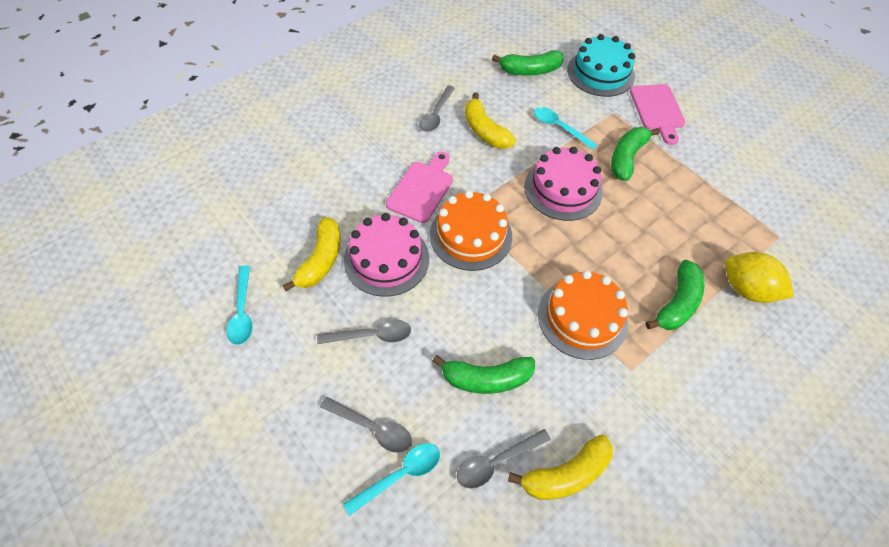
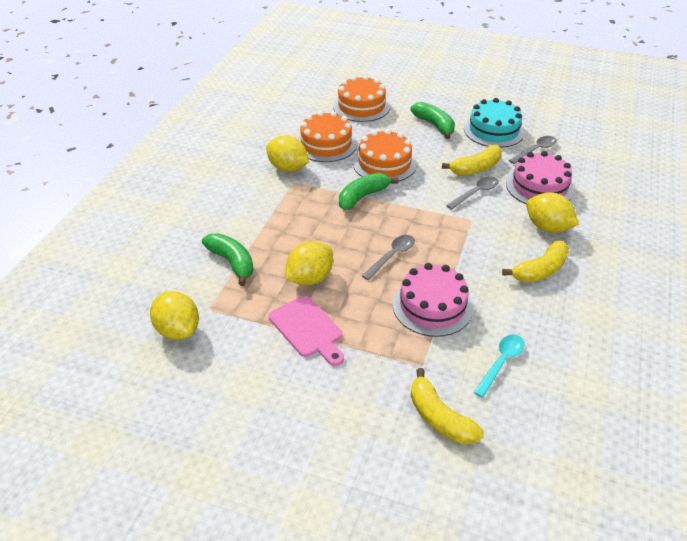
green banana: [432,355,535,394] [492,50,564,76] [611,127,659,181] [646,260,704,330] = 4 -> [202,233,254,286] [339,173,398,210] [410,102,455,139] = 3
grey spoon: [317,319,411,344] [320,397,412,453] [419,85,455,132] [457,429,551,489] = 4 -> [362,235,415,280] [446,176,499,210] [509,136,557,164] = 3
orange cake: [430,190,512,271] [538,270,628,360] = 2 -> [297,111,357,162] [333,75,390,122] [353,129,417,182] = 3
pink cutting board: [386,151,453,223] [630,84,685,145] = 2 -> [269,296,344,366] = 1
turquoise spoon: [226,266,253,345] [343,443,440,516] [534,107,597,150] = 3 -> [474,334,524,398] = 1
yellow lemon: [725,252,794,303] = 1 -> [150,291,199,340] [266,135,309,172] [286,241,333,286] [526,192,579,233] = 4

